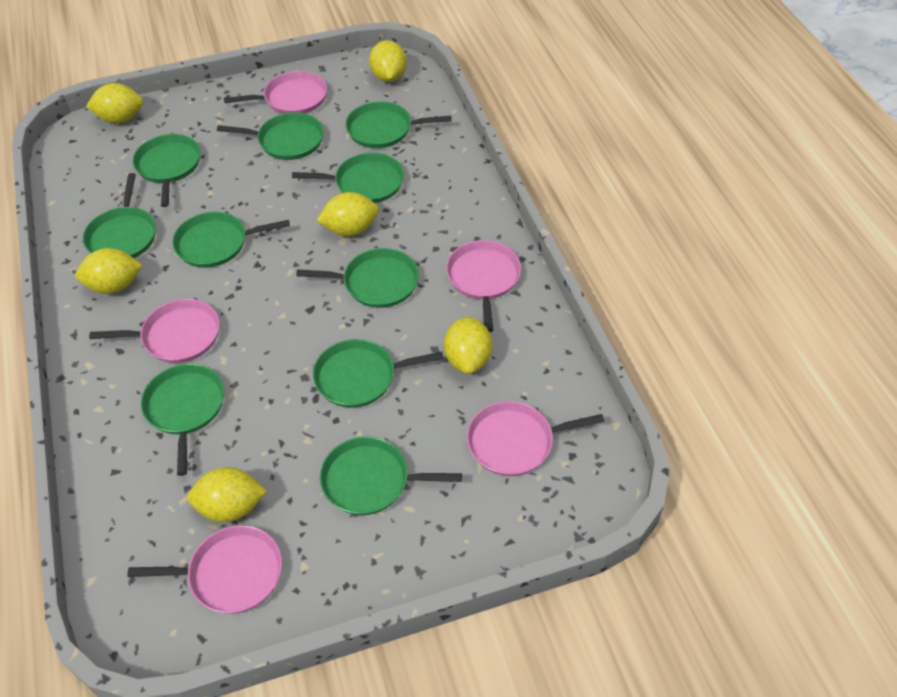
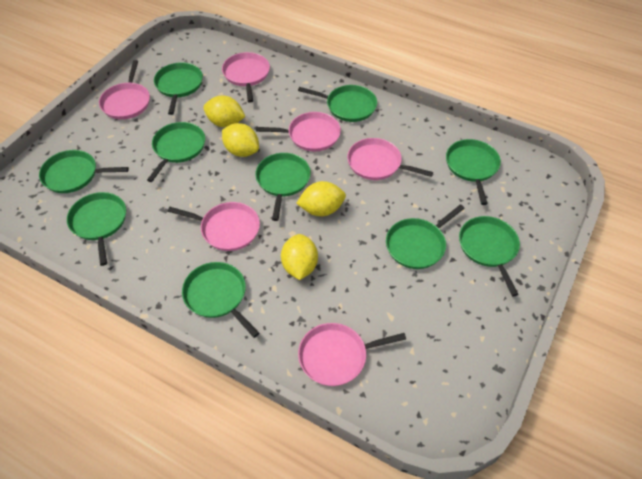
pink pan: [89,299,220,363] [127,525,282,614] [224,71,327,114] [446,240,521,332] [467,401,604,476] = 5 -> [99,60,150,119] [167,202,260,251] [222,52,270,103] [256,112,341,152] [298,323,406,386] [347,138,433,180] = 6
yellow lemon: [75,248,142,294] [86,83,143,123] [187,467,267,522] [317,192,379,236] [369,40,407,82] [444,316,492,374] = 6 -> [203,95,245,127] [222,123,259,157] [281,234,318,280] [296,181,346,216] = 4

